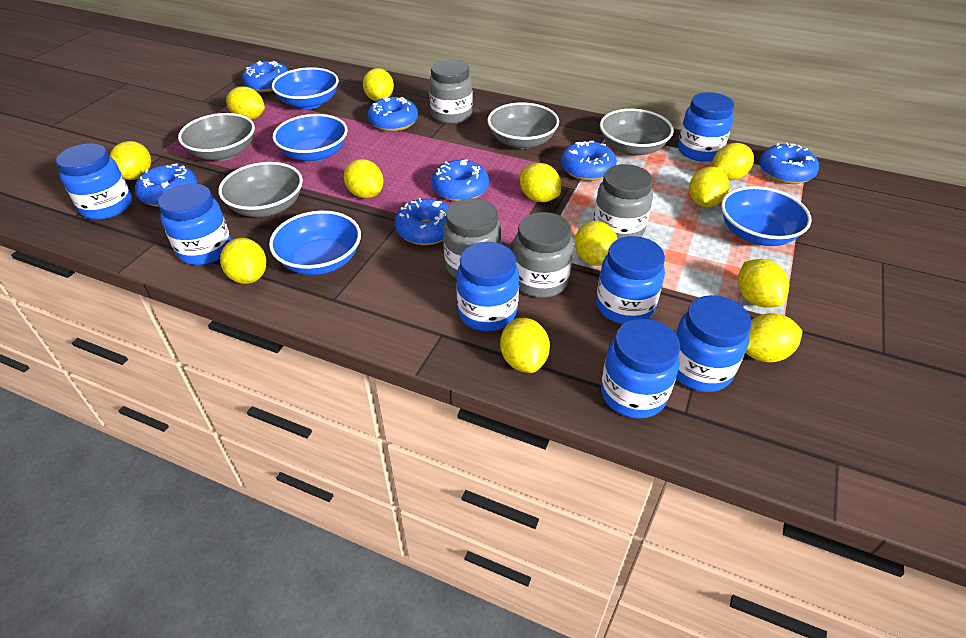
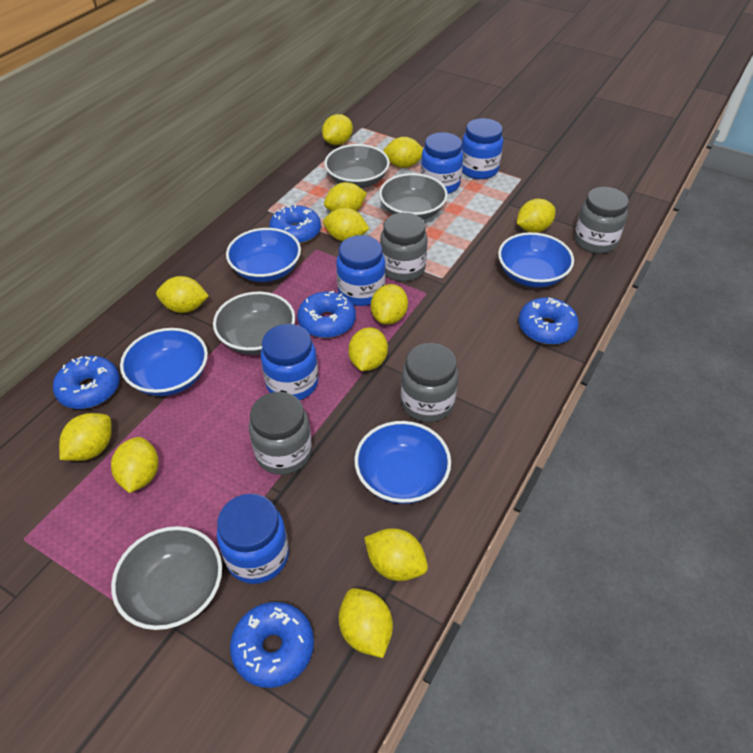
blue donut: [135,164,198,207] [242,61,289,92] [368,96,418,132] [395,198,450,245] [431,159,489,202] [561,141,617,181] [759,142,819,184] = 7 -> [53,356,120,409] [230,602,314,688] [269,204,321,244] [297,291,356,338] [519,297,579,345] = 5
blue jar: [56,143,132,220] [158,183,231,265] [456,242,519,331] [596,236,665,324] [601,319,680,419] [675,295,752,392] [678,92,734,162] = 7 -> [217,494,289,584] [261,324,318,400] [336,235,386,306] [421,132,463,194] [462,118,503,179] = 5

